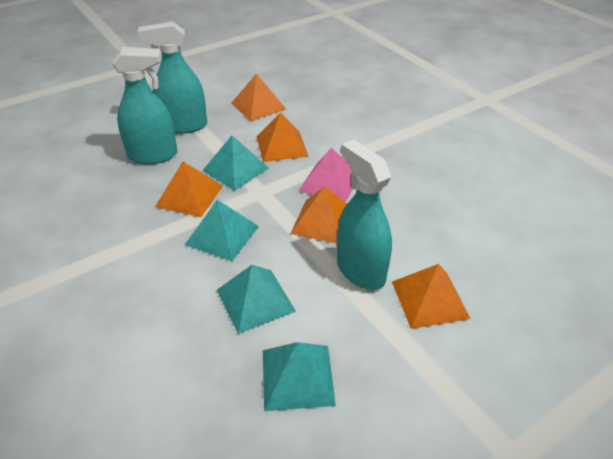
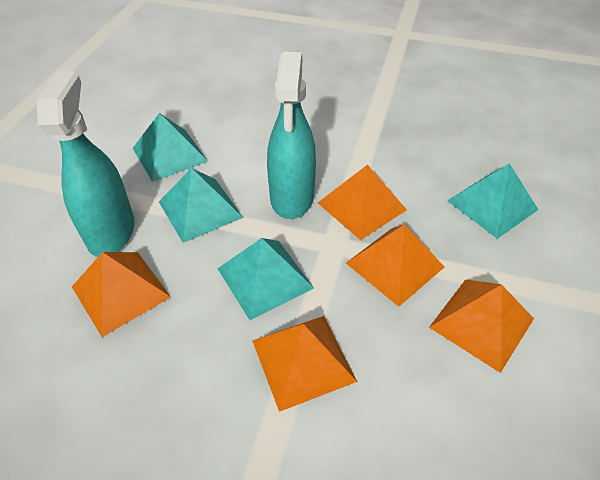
pink pyramid: [299,148,353,202] = 1 -> none = 0
turquoise spray bottle: [112,47,178,164] [138,22,207,134] [337,140,392,290] = 3 -> [36,71,134,257] [267,52,316,219] = 2

